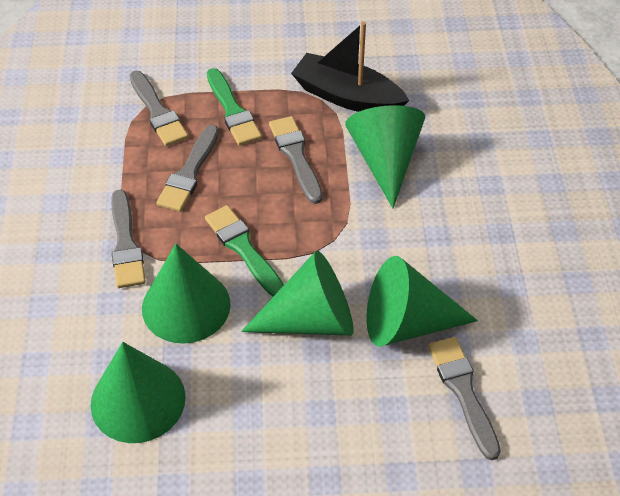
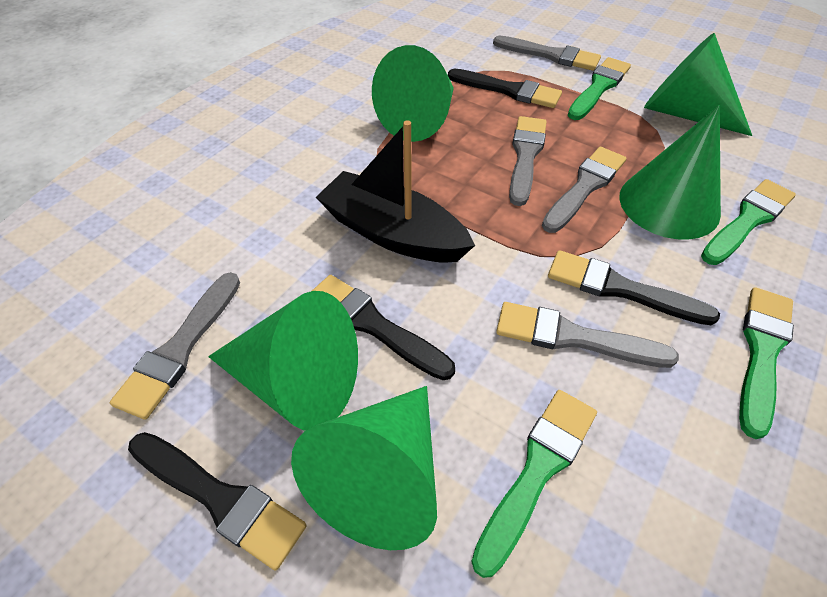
black brush: none = 0 -> [128,432,307,571] [312,275,455,380] [448,68,562,108] [548,250,720,325] = 4
green brush: [205,205,284,297] [207,68,262,146] = 2 -> [471,390,597,578] [568,57,631,120] [701,179,796,265] [739,287,794,439] = 4

